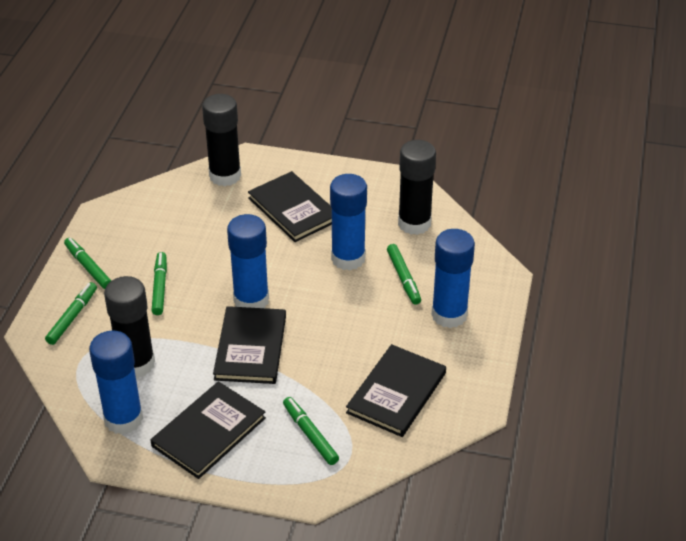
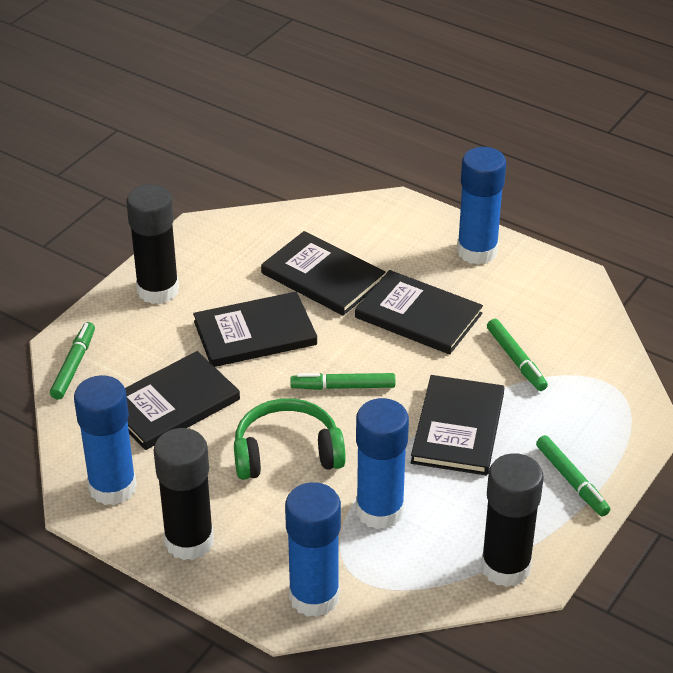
black book: [150,381,266,479] [213,306,286,384] [248,171,332,242] [346,344,446,437] = 4 -> [125,351,240,450] [193,291,317,367] [261,231,385,316] [355,270,483,355] [411,375,504,476] = 5
green headphones: none = 0 -> [234,398,346,480] = 1
green marker: [45,282,97,345] [64,238,111,289] [151,252,167,315] [283,397,339,465] [387,244,421,305] = 5 -> [50,322,95,399] [290,373,395,390] [487,319,548,391] [536,435,610,517] = 4

